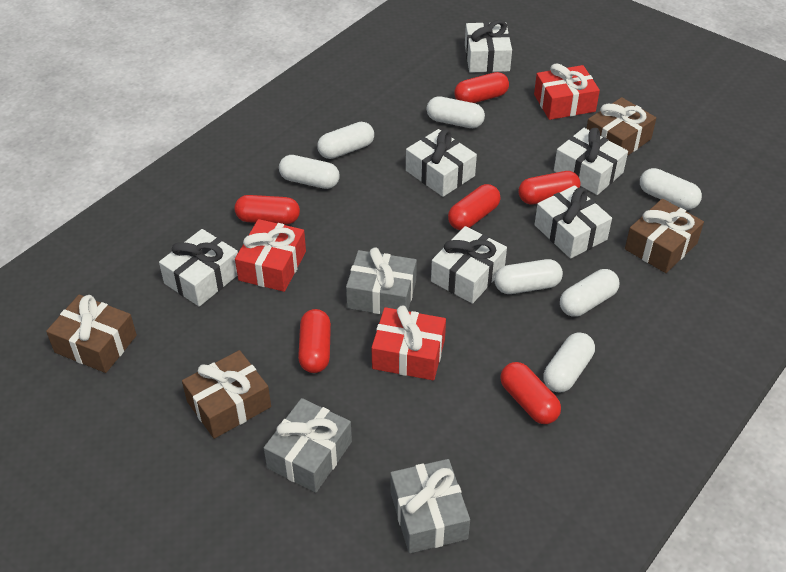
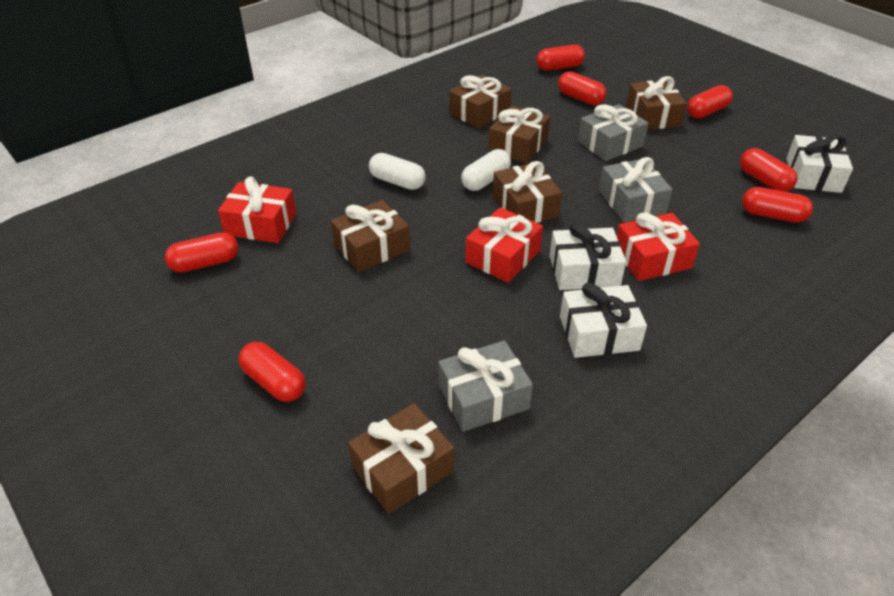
brown gift: [46,294,137,373] [182,350,271,439] [586,97,656,156] [625,199,704,273] = 4 -> [331,200,410,272] [348,403,454,514] [449,75,512,128] [488,105,550,163] [493,161,562,223] [626,76,687,130] = 6
red capsule: [235,195,300,224] [298,309,331,373] [448,184,500,230] [454,72,509,103] [500,362,561,424] [518,171,580,205] = 6 -> [165,232,238,273] [238,342,306,402] [536,45,585,71] [558,71,607,105] [687,85,733,119] [740,148,797,192] [742,187,813,223] = 7
white capsule: [279,155,340,189] [317,122,374,159] [427,96,485,128] [494,259,563,294] [543,332,595,393] [560,269,619,317] [640,168,702,210] = 7 -> [369,153,426,190] [461,149,511,191] = 2
white gift: [159,229,238,307] [406,129,477,197] [431,226,507,304] [465,20,512,73] [535,185,612,259] [554,128,628,195] = 6 -> [550,222,626,290] [560,283,647,358] [786,134,853,193] = 3

